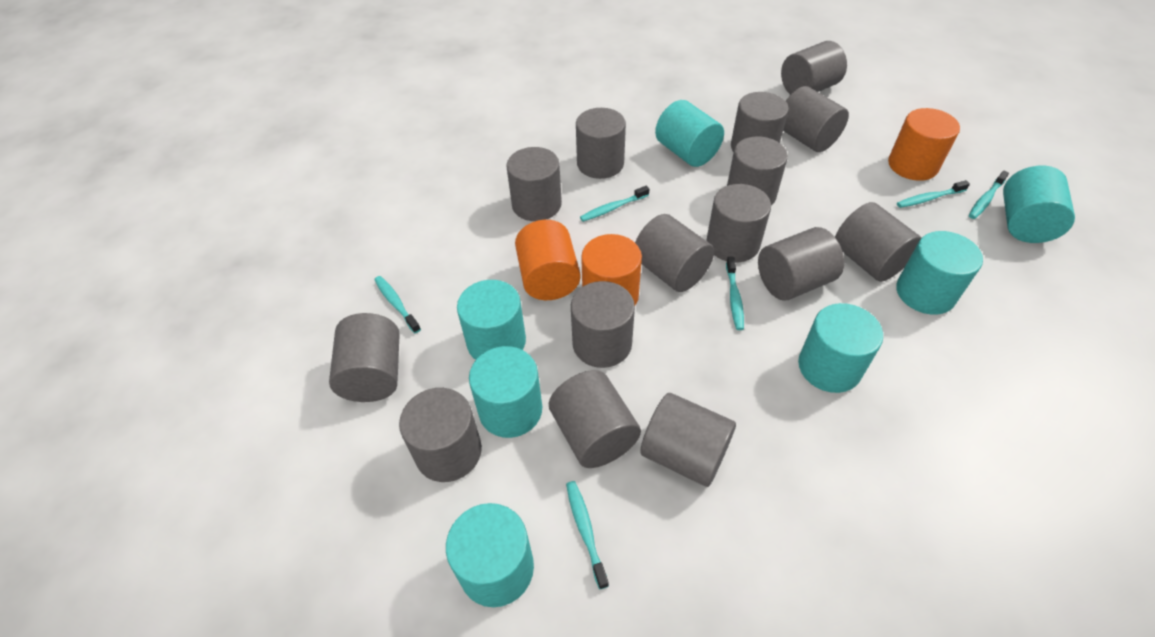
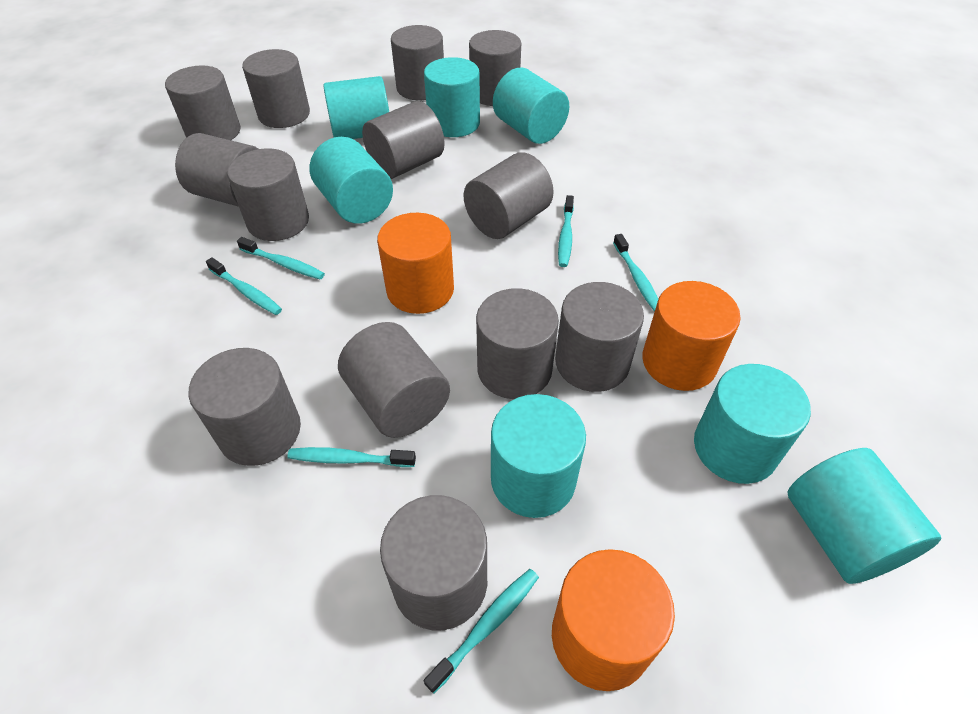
grey cylinder: [329,313,399,402] [399,388,482,482] [506,147,562,221] [549,370,641,468] [571,281,635,368] [576,108,626,179] [635,214,714,292] [640,393,736,487] [706,184,771,262] [727,137,788,205] [731,92,789,152] [758,227,844,301] [781,41,847,95] [783,86,849,152] [835,202,921,282] = 15 -> [165,66,241,140] [175,133,258,207] [188,348,301,466] [227,148,309,241] [242,49,310,128] [338,322,450,438] [362,101,445,179] [380,495,487,630] [391,25,444,100] [464,152,554,239] [469,30,521,106] [476,288,559,399] [555,282,644,392] = 13

